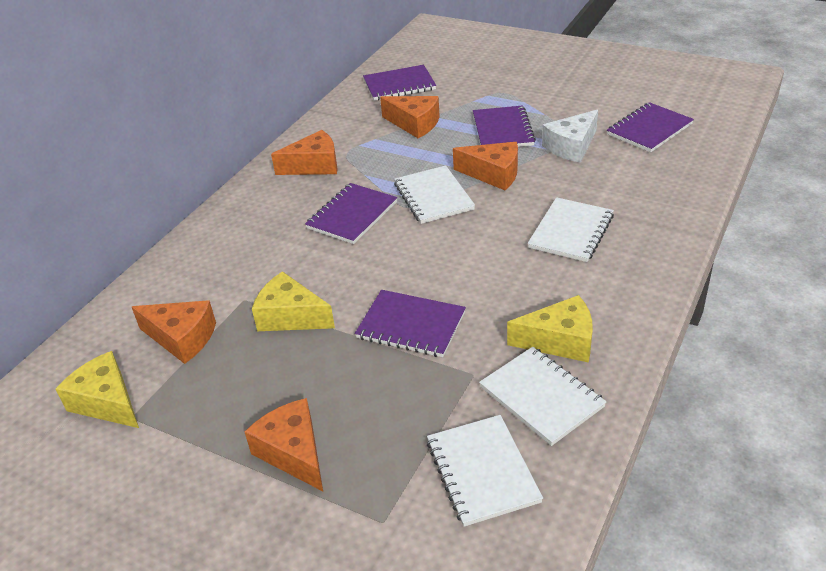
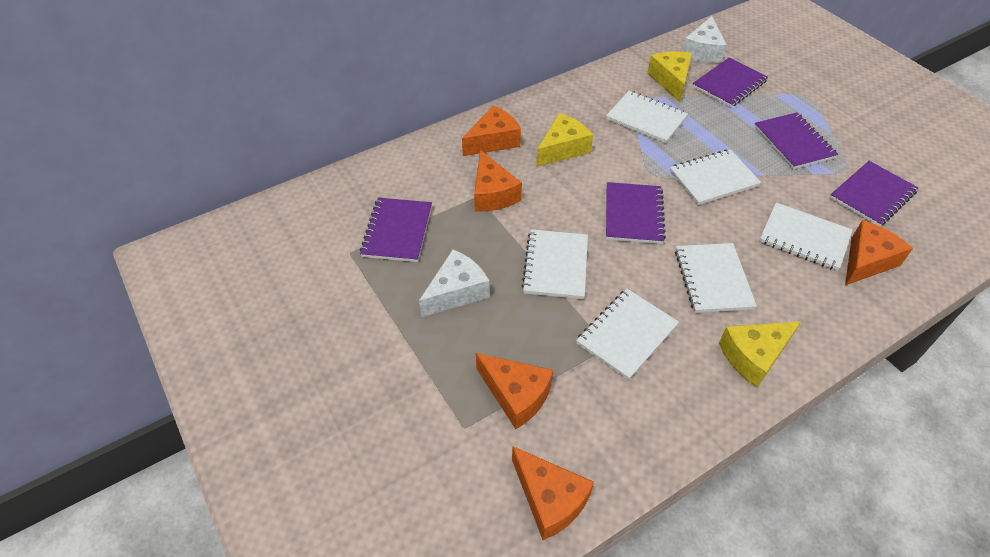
white cheese: [542,110,598,163] = 1 -> [419,249,489,317] [682,16,727,63] = 2
white notebook: [394,165,475,224] [427,415,543,527] [479,347,607,446] [528,197,614,262] = 4 -> [522,229,588,299] [576,289,679,380] [606,91,688,143] [670,149,761,205] [675,243,757,313] [759,202,853,271] = 6

